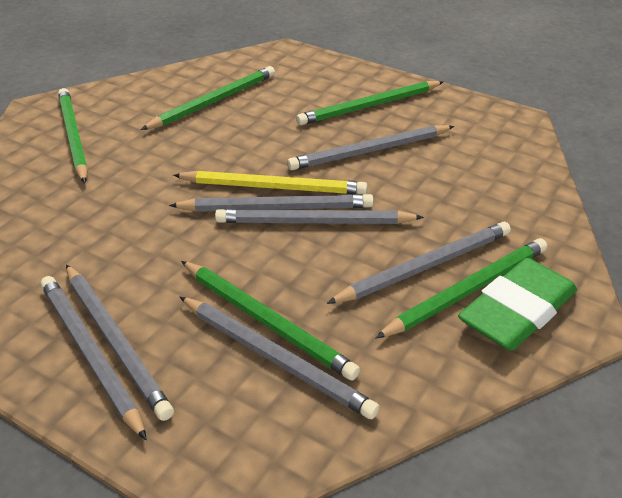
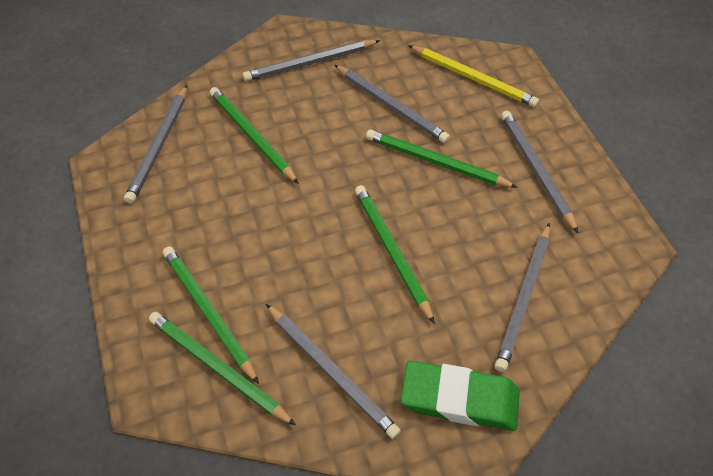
grey pencil: [40,276,147,440] [66,265,174,421] [169,194,374,211] [180,297,380,419] [215,209,424,224] [287,125,454,170] [327,222,511,304] = 7 -> [124,85,187,203] [243,40,380,81] [266,304,401,439] [335,65,450,143] [495,223,550,372] [501,111,579,234] = 6

